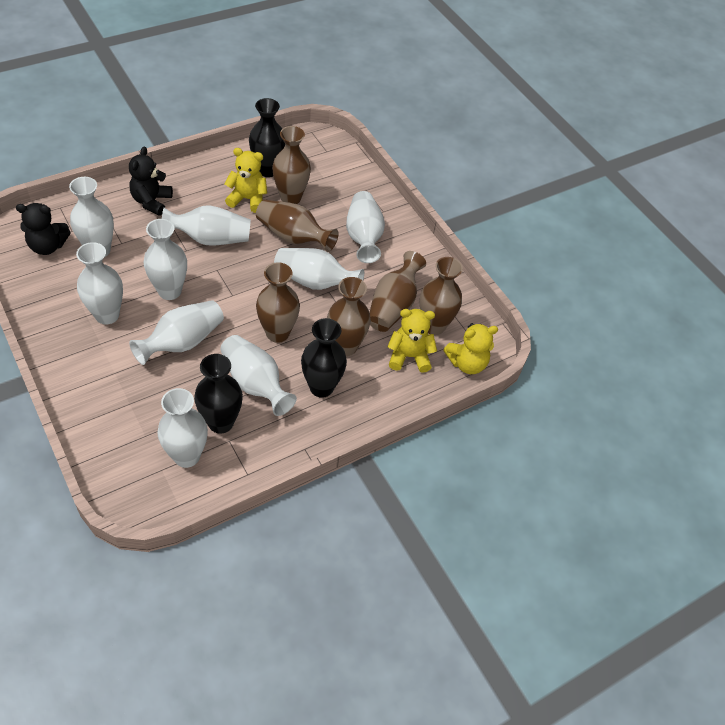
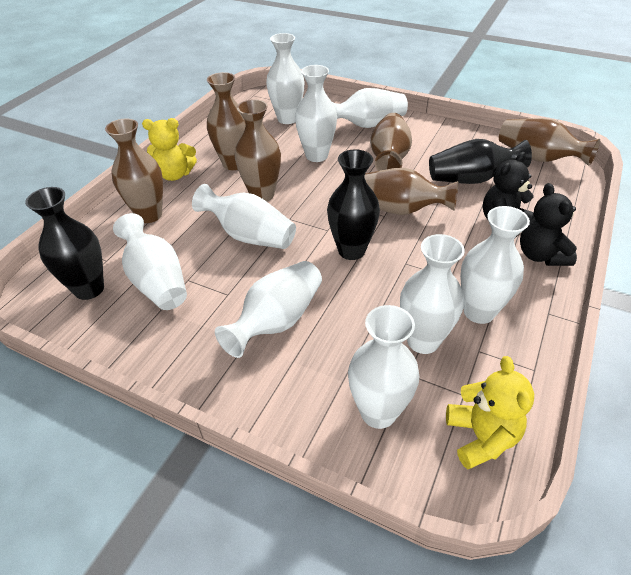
yellow teddy bear: [224,148,267,213] [387,309,437,373] [443,323,498,374] = 3 -> [142,118,197,181] [446,356,534,469] = 2

